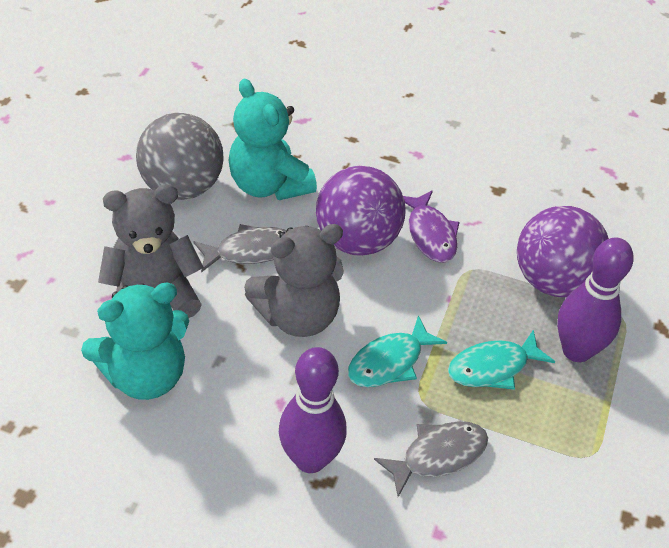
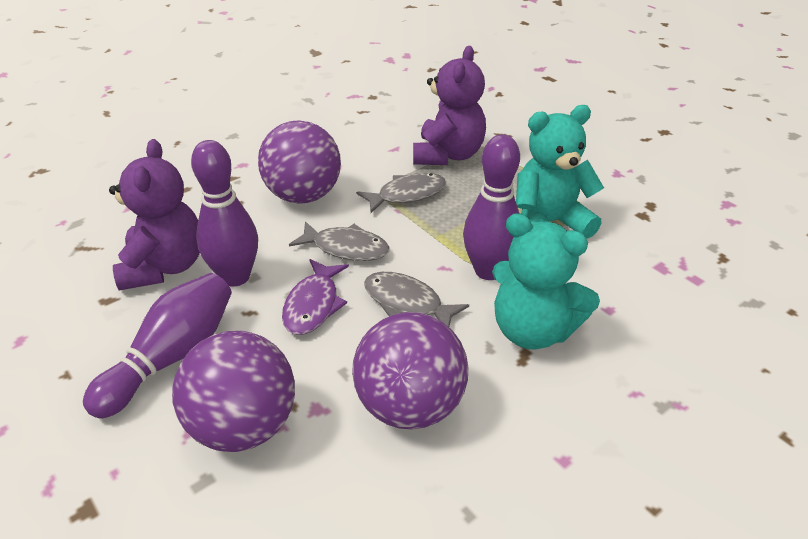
grey ball: [136,113,224,200] = 1 -> none = 0
grey fish: [193,224,286,273] [374,421,488,497] = 2 -> [289,221,390,261] [356,173,446,213] [364,272,469,327] = 3
grey teddy bear: [98,184,204,318] [244,224,344,337] = 2 -> none = 0
purple ball: [316,166,406,256] [517,206,609,297] = 2 -> [172,331,295,452] [258,120,341,204] [352,312,468,429] = 3
purple bowling pin: [279,347,347,473] [557,237,634,362] = 2 -> [83,273,232,418] [191,140,258,287] [463,134,520,280] = 3
purple teddy bear: none = 0 -> [109,139,200,290] [413,46,486,165] = 2
turquoise fish: [348,315,447,387] [448,330,555,390] = 2 -> none = 0

